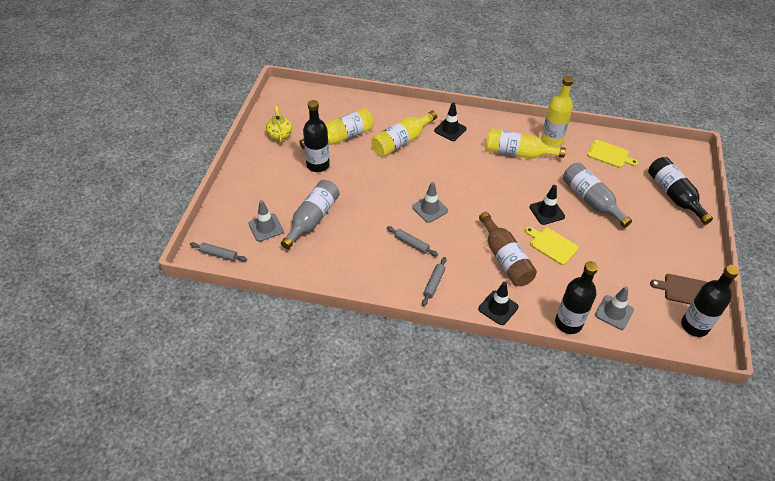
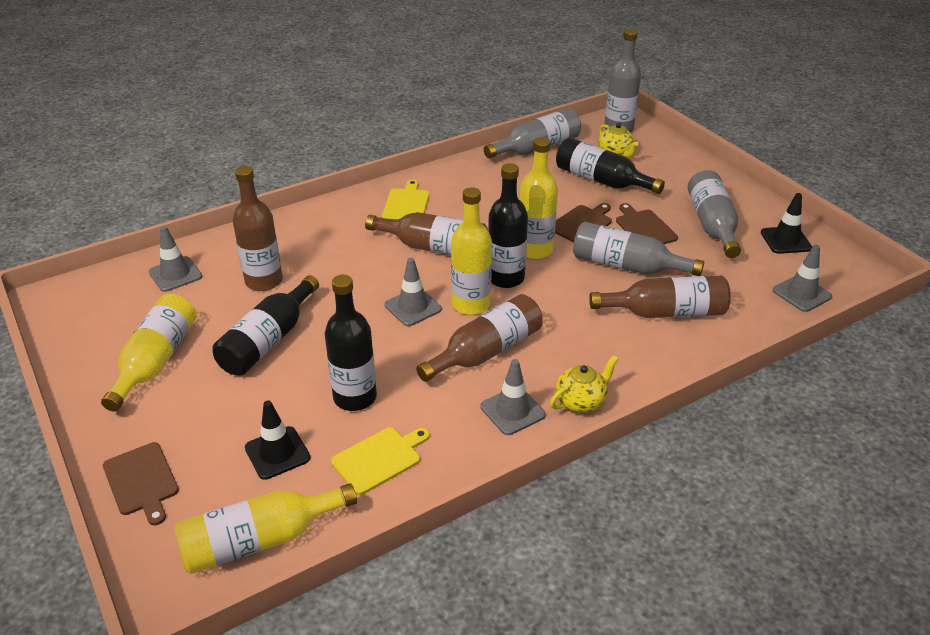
black traffic cone: [434,102,467,141] [478,282,519,325] [529,185,565,225] = 3 -> [245,401,310,480] [761,193,812,254] = 2
brown bottle: [479,212,537,286] = 1 -> [233,166,283,291] [365,212,488,255] [416,294,543,382] [589,276,731,318] = 4
brown cutting board: [650,274,708,304] = 1 -> [103,442,179,525] [555,203,612,242] [616,203,678,244] = 3
grey bottle: [281,180,340,249] [563,163,632,228] = 2 -> [484,108,581,158] [573,222,704,276] [604,29,641,133] [687,170,741,258] = 4
grey rolling pin: [190,242,247,262] [387,226,438,256] [422,257,446,306] = 3 -> none = 0
grey traffic cone: [249,200,284,242] [412,182,448,223] [595,287,634,330] = 3 -> [149,226,202,292] [385,258,442,326] [480,359,546,435] [773,244,832,312] = 4
yellow teapot: [266,106,292,143] = 1 -> [550,355,618,413] [598,123,639,158] = 2

